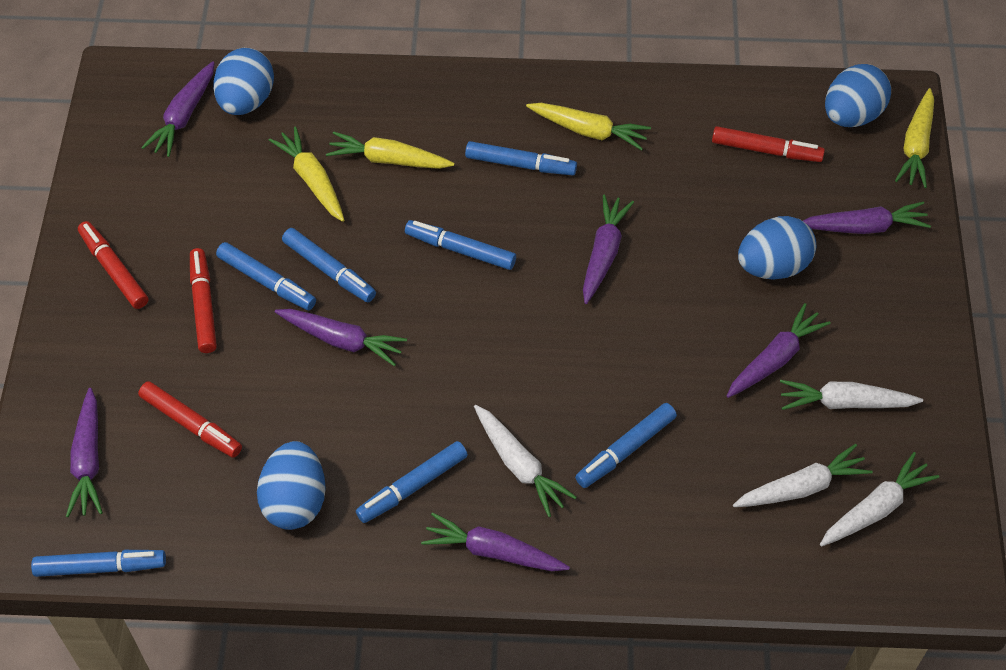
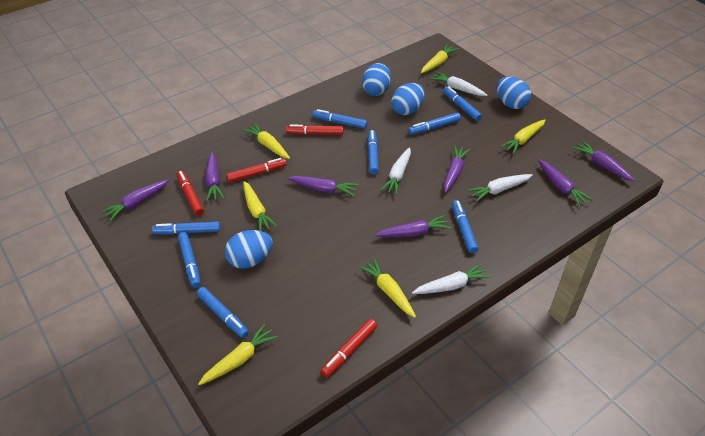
blue marker: [31,550,166,577] [216,242,316,310] [282,228,376,302] [356,441,468,523] [405,220,516,270] [465,141,577,176] [575,403,677,488] = 7 -> [152,222,220,235] [178,232,201,288] [197,287,249,338] [313,109,367,129] [368,130,379,174] [408,113,461,135] [443,86,482,121] [452,200,479,253] = 8
yellow carrot: [269,126,344,222] [326,131,454,169] [526,103,651,150] [895,88,934,188] = 4 -> [198,324,278,385] [242,123,290,159] [243,181,277,231] [358,258,416,318] [421,44,459,73] [500,119,545,154] = 6

